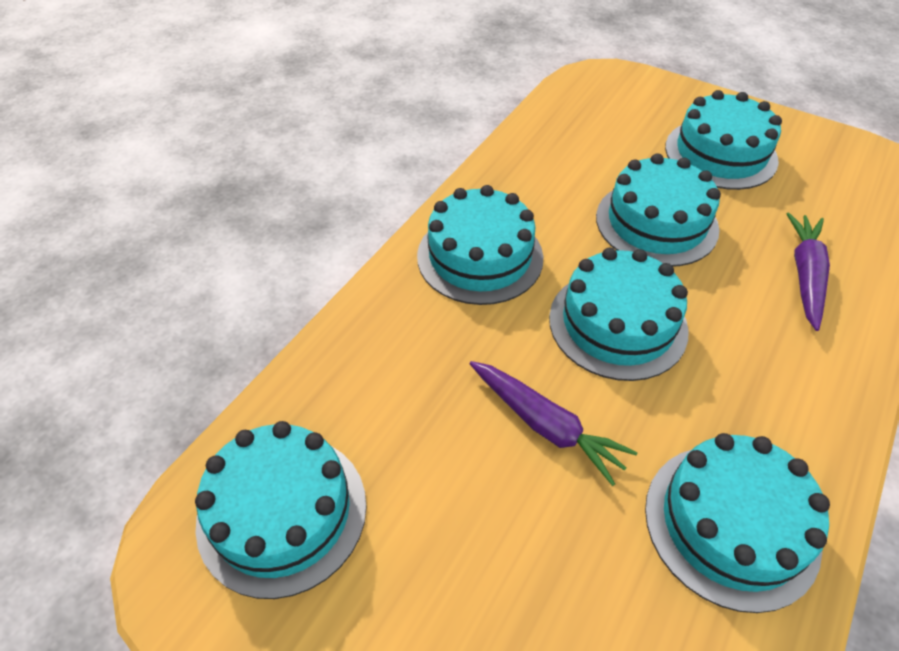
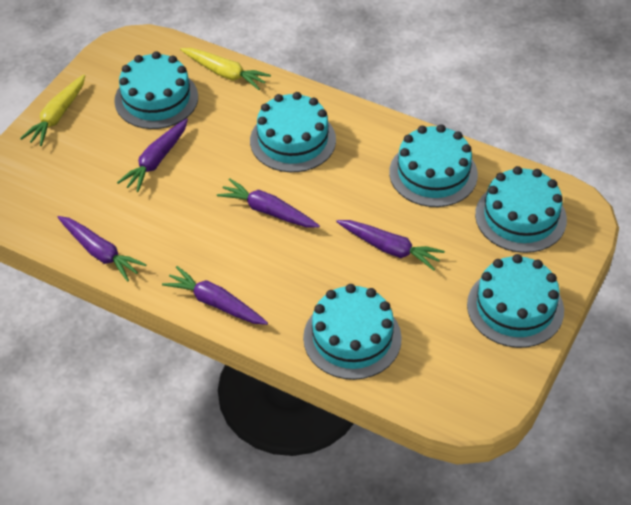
purple carrot: [470,361,638,486] [787,213,830,331] = 2 -> [57,216,147,282] [117,118,188,192] [162,266,268,325] [217,178,320,228] [336,220,445,270] = 5
yellow carrot: none = 0 -> [20,74,85,146] [180,48,271,90] = 2

